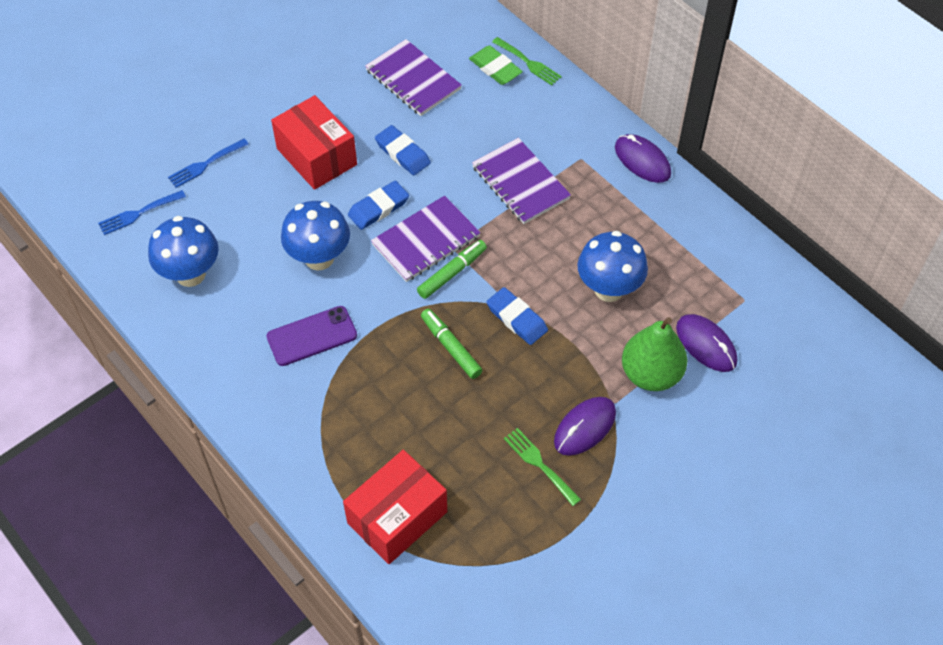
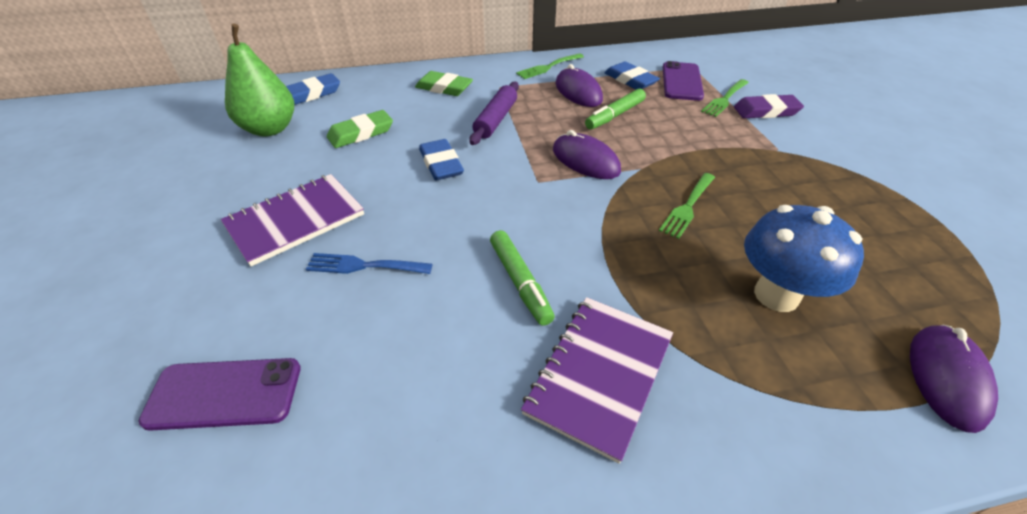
blue fork: [98,190,186,235] [168,139,249,188] = 2 -> [306,253,433,274] = 1
blue mushroom: [148,216,219,287] [281,201,350,271] [577,231,648,302] = 3 -> [744,205,864,312] = 1
green eraser: [469,45,523,85] = 1 -> [327,110,393,148] [415,71,473,96] = 2
green fork: [492,37,562,85] [504,428,581,506] = 2 -> [516,53,584,79] [659,173,715,239] [701,79,749,117] = 3
purple eraser: none = 0 -> [734,94,804,118] = 1
purple notebook: [365,39,462,116] [371,195,480,282] [472,138,571,224] = 3 -> [221,174,364,266] [521,297,673,464] = 2
purple phone: [266,306,357,366] = 1 -> [138,358,301,431] [663,61,704,101] = 2
purple rolling pin: none = 0 -> [469,82,519,145] = 1
red box: [271,95,357,190] [343,450,447,564] = 2 -> none = 0

